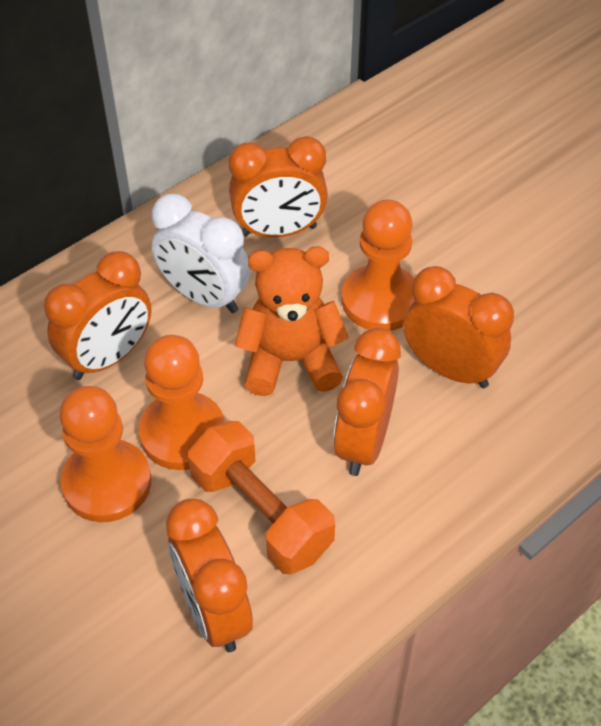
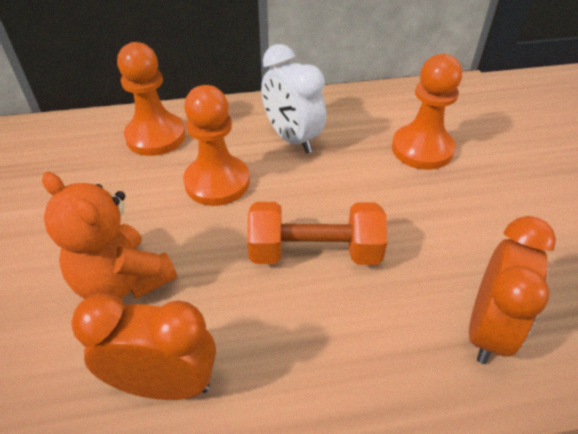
orange clock: [44,251,152,380] [166,499,253,652] [229,136,328,237] [333,328,401,476] [403,266,514,388] = 5 -> [72,294,216,400] [469,216,556,364] = 2

